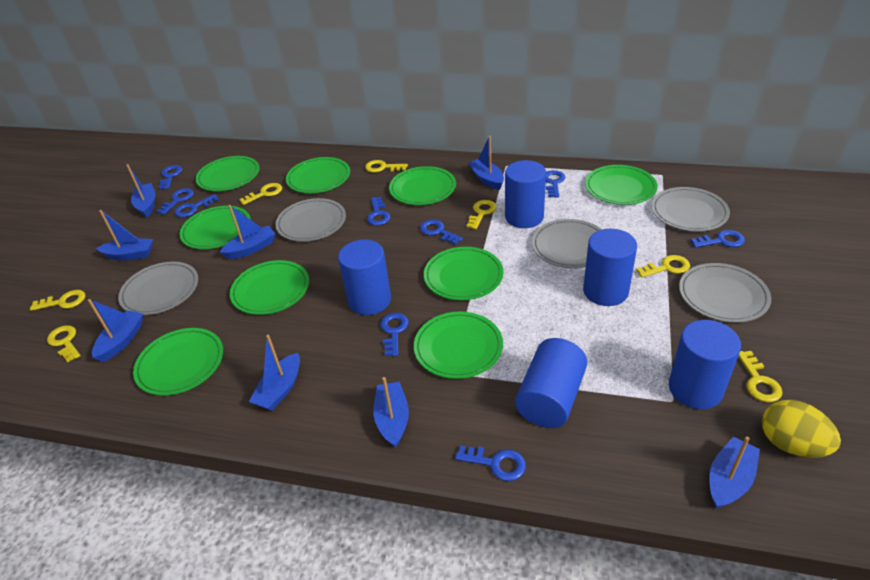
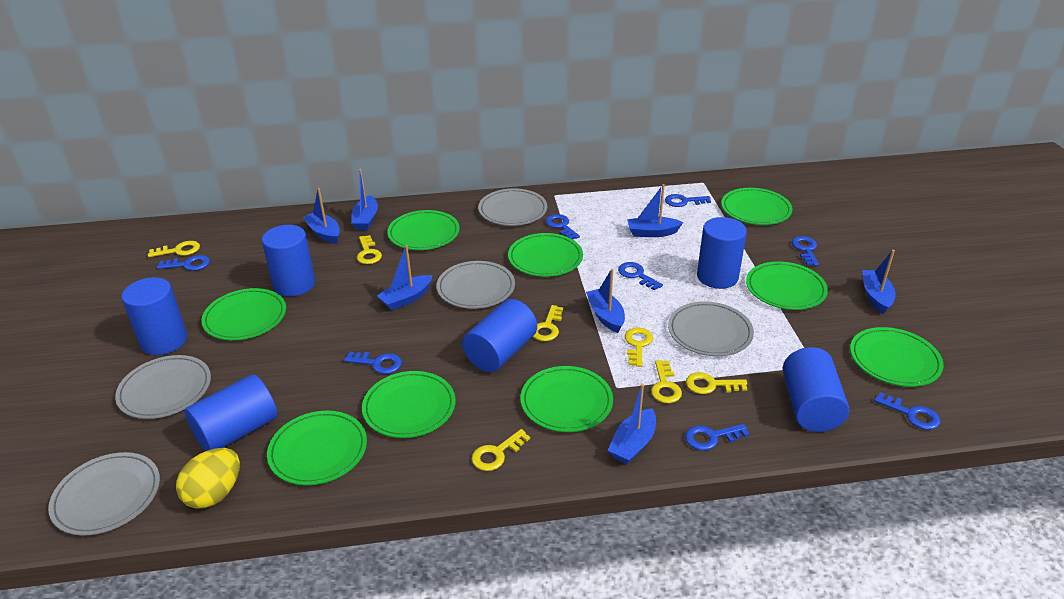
blue boat: [88,299,143,362] [96,210,153,261] [126,164,155,217] [220,205,276,259] [249,335,300,411] [373,377,409,448] [468,136,504,190] [709,437,760,509] = 8 -> [303,188,340,244] [351,169,378,230] [377,245,432,310] [586,269,625,333] [608,384,656,464] [627,184,683,237] [862,250,896,314] = 7
blue cylinder: [338,240,391,315] [505,160,546,228] [515,338,587,428] [583,229,637,306] [669,320,741,409] = 5 -> [122,277,187,355] [185,374,277,451] [262,225,315,296] [462,299,537,372] [697,217,747,289] [783,347,849,432] = 6
blue key: [157,188,194,215] [159,165,182,189] [175,194,219,217] [367,197,390,226] [380,313,409,356] [420,219,463,245] [455,445,526,481] [546,170,565,197] [691,230,745,248] = 9 -> [157,255,210,271] [344,352,402,374] [546,214,580,239] [618,262,663,290] [665,194,711,207] [685,424,749,450] [792,236,819,266] [874,392,940,430] = 8

